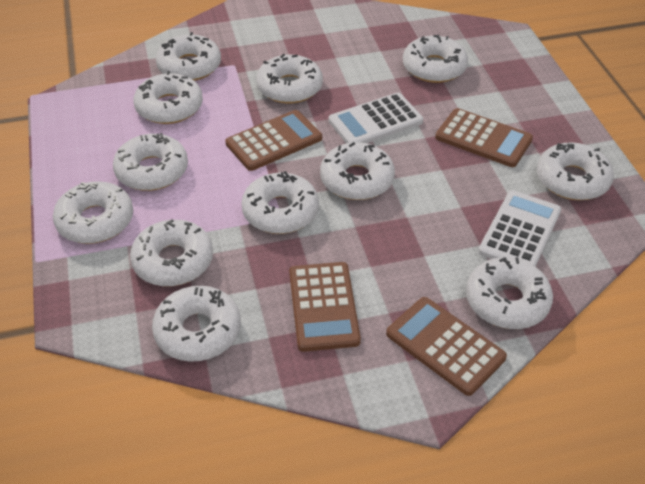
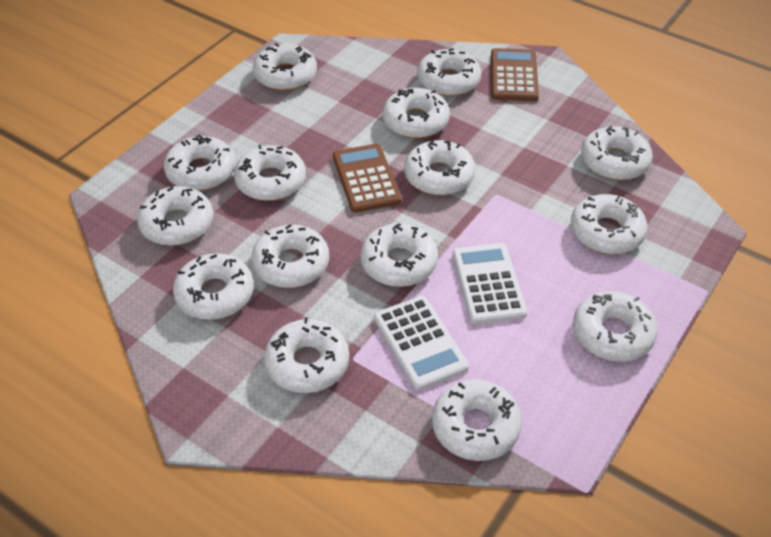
brown calculator: [225,110,322,171] [289,262,361,352] [386,297,507,396] [435,108,533,167] = 4 -> [333,144,401,213] [491,48,539,101] = 2
white donut: [53,181,133,244] [113,133,188,191] [130,219,213,286] [134,71,203,124] [152,286,241,362] [156,32,221,81] [241,171,319,234] [256,54,323,104] [320,142,395,200] [403,35,468,83] [466,257,553,329] [537,142,614,200] = 12 -> [137,186,213,246] [164,134,236,191] [173,253,254,320] [234,145,306,201] [251,224,329,288] [253,43,317,91] [264,317,349,393] [360,223,438,287] [383,88,450,138] [404,140,476,195] [417,48,481,96] [432,379,522,461] [571,194,647,254] [573,291,658,362] [581,126,653,180] = 15

